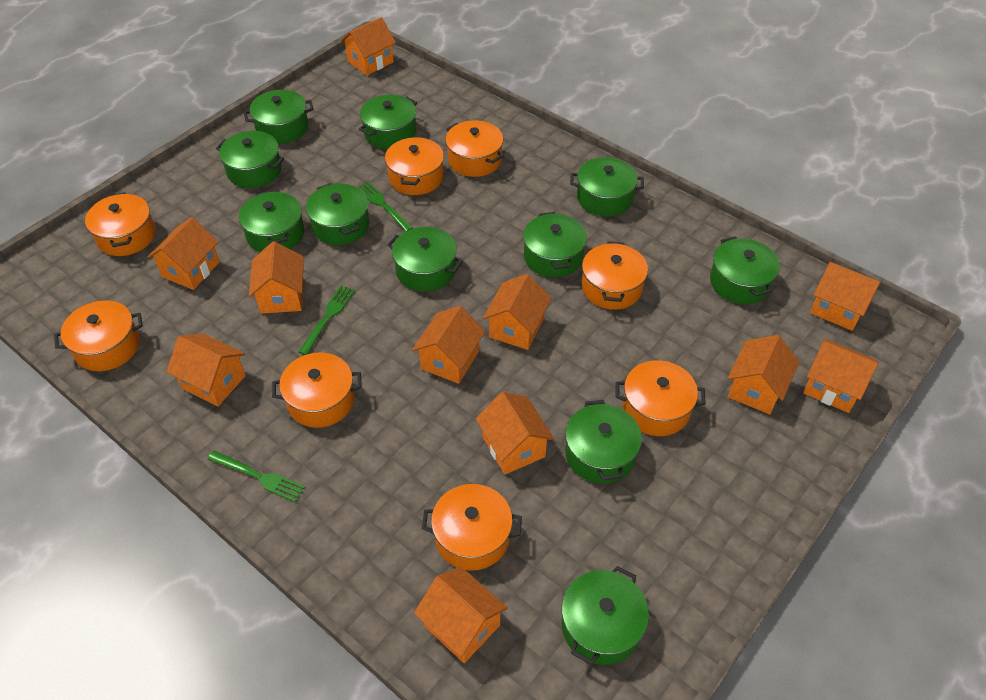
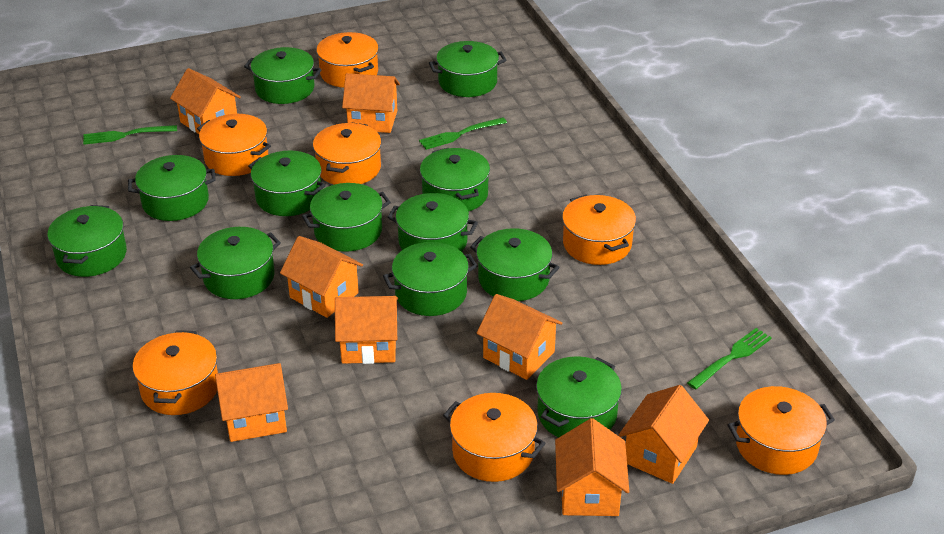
green pot: [216,131,284,188] [239,191,305,252] [244,90,314,144] [306,183,369,245] [359,95,417,149] [387,227,463,292] [523,212,587,278] [562,566,649,665] [565,400,642,484] [570,157,644,216] [710,236,780,304] = 11 -> [47,205,127,277] [128,155,216,221] [190,227,281,299] [244,47,321,104] [248,150,326,216] [302,183,391,251] [383,242,477,316] [387,193,478,252] [420,148,490,212] [429,41,506,97] [470,228,559,301] [536,356,622,437] = 12
orange house: [148,217,219,290] [166,334,246,407] [249,241,304,314] [340,17,396,76] [412,306,485,384] [414,567,508,663] [476,392,554,475] [483,274,551,350] [728,335,799,414] [803,339,878,413] [810,262,880,331] = 11 -> [170,68,241,134] [215,363,288,442] [280,236,363,318] [335,296,398,364] [342,73,400,133] [477,294,563,380] [555,418,629,516] [618,385,709,484] = 8
orange pot: [54,300,143,371] [85,192,156,256] [272,353,362,428] [385,136,444,195] [422,484,522,570] [445,120,504,177] [582,241,648,310] [615,360,706,436] = 8 -> [132,330,218,415] [197,114,271,176] [313,122,381,185] [316,32,379,88] [443,393,545,482] [562,195,636,265] [728,386,835,475] = 7

